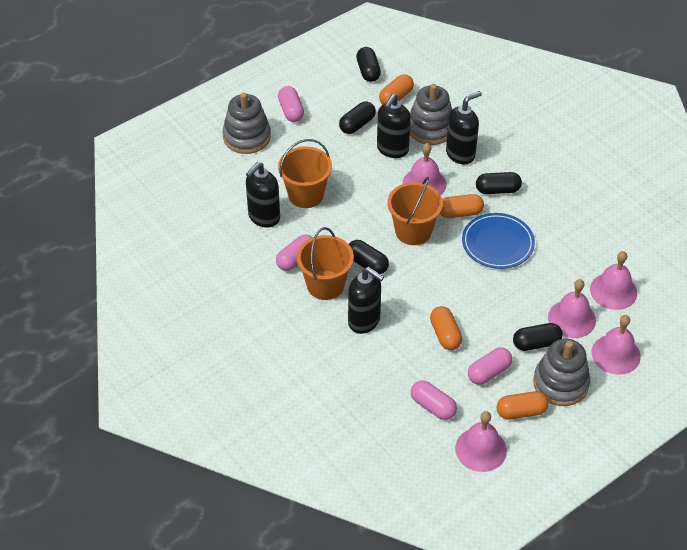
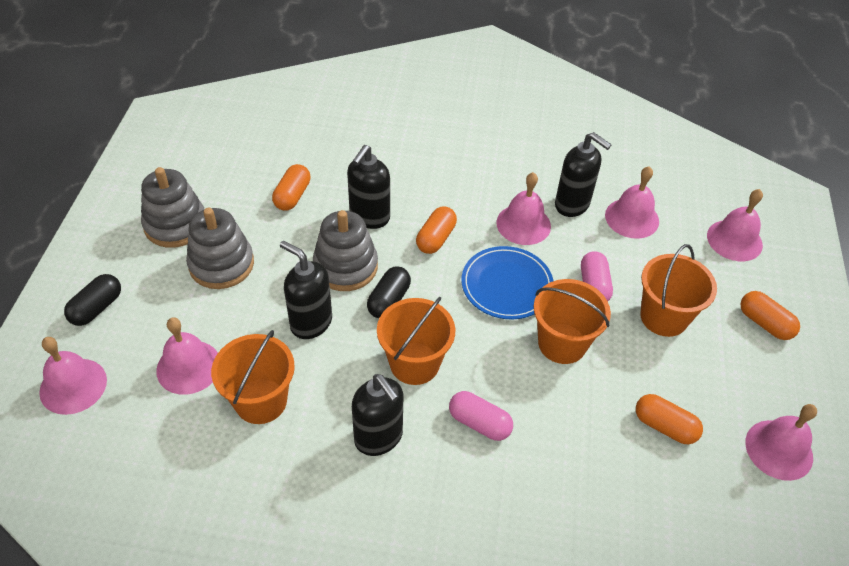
black capsule: [339,101,376,134] [349,240,389,274] [356,47,381,82] [476,172,522,194] [513,323,563,351] = 5 -> [64,274,121,326] [367,267,411,318] = 2
orange bucket: [278,139,332,208] [297,227,354,300] [388,177,443,245] = 3 -> [211,330,295,424] [377,297,455,385] [534,279,611,364] [640,244,717,337] = 4
pink bell: [402,143,446,195] [455,411,507,472] [548,279,596,338] [590,251,637,310] [592,315,641,375] = 5 -> [39,337,107,415] [156,317,218,395] [496,172,551,245] [605,166,659,239] [707,189,763,261] [745,404,817,481] = 6
pink capsule: [276,234,313,271] [278,86,304,122] [411,380,457,420] [468,347,512,385] = 4 -> [449,391,513,441] [581,251,613,301] = 2

